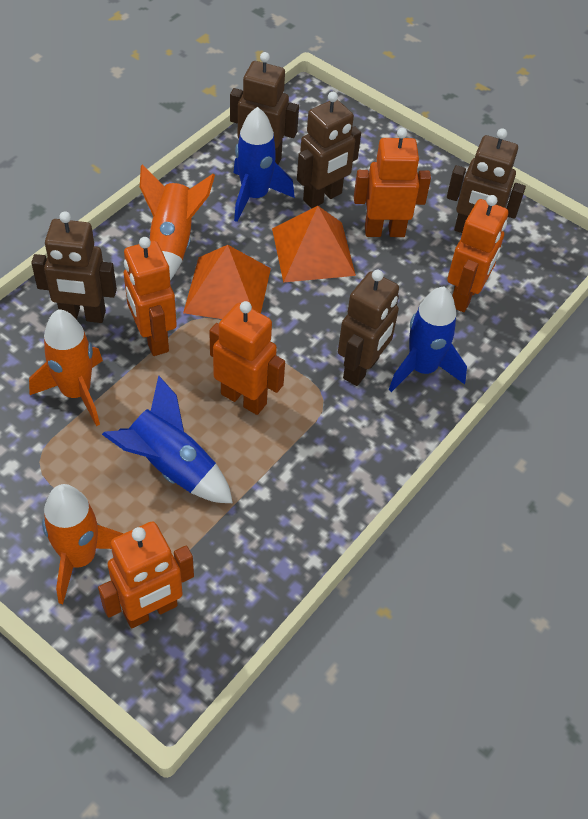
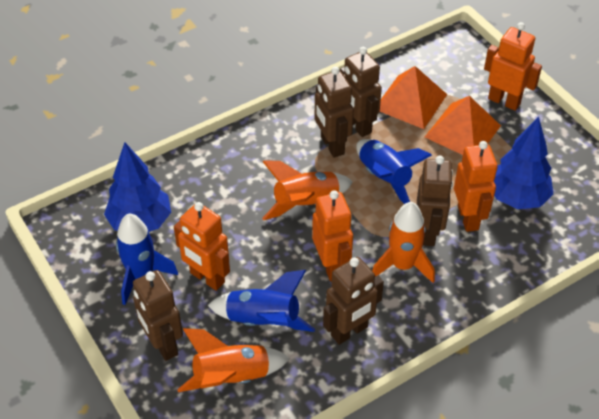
blue tree: none = 0 -> [104,142,171,232] [494,117,553,209] = 2
orange robot: [98,521,194,628] [124,237,177,356] [209,301,285,415] [354,128,431,237] [447,195,508,312] = 5 -> [174,202,230,291] [312,190,353,281] [454,141,498,232] [484,22,542,111] = 4

